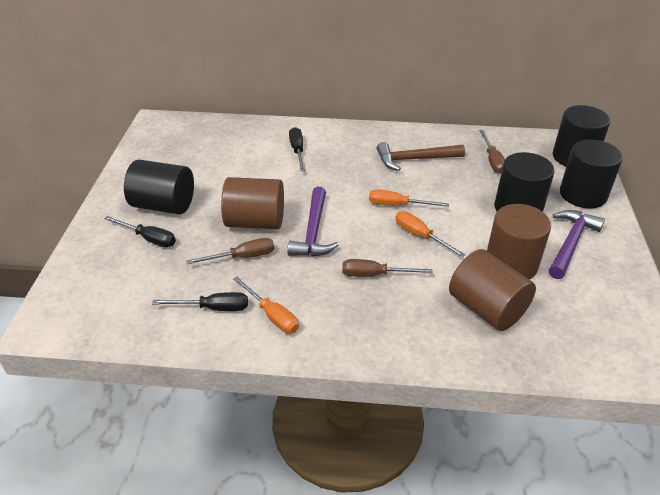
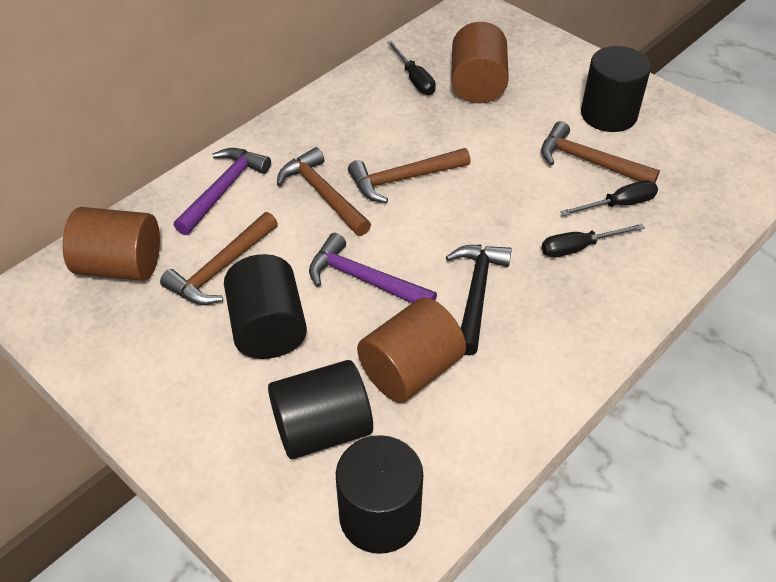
black hammer: none = 0 -> [446,245,512,356] = 1
brown hammer: [377,142,465,171] = 1 -> [160,212,278,305] [277,147,371,236] [348,148,471,203] [541,121,660,183] = 4
brown screwdriver: [187,238,274,264] [342,259,433,277] [479,130,505,174] = 3 -> none = 0
orange screwdriver: [233,277,299,333] [369,189,449,207] [395,211,466,257] = 3 -> none = 0

